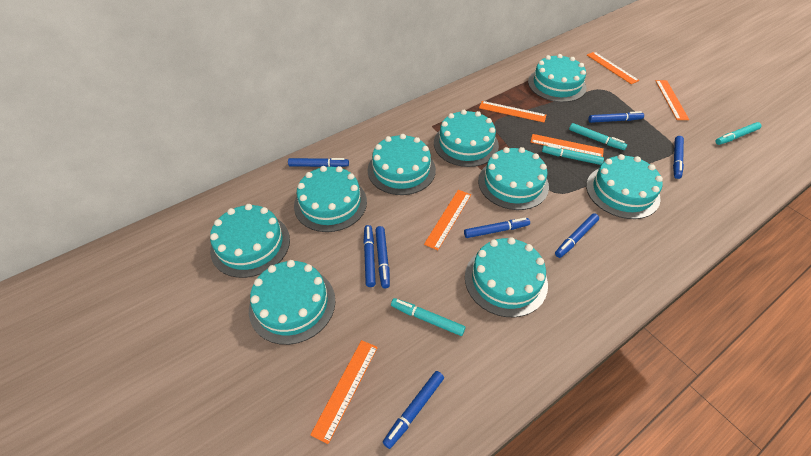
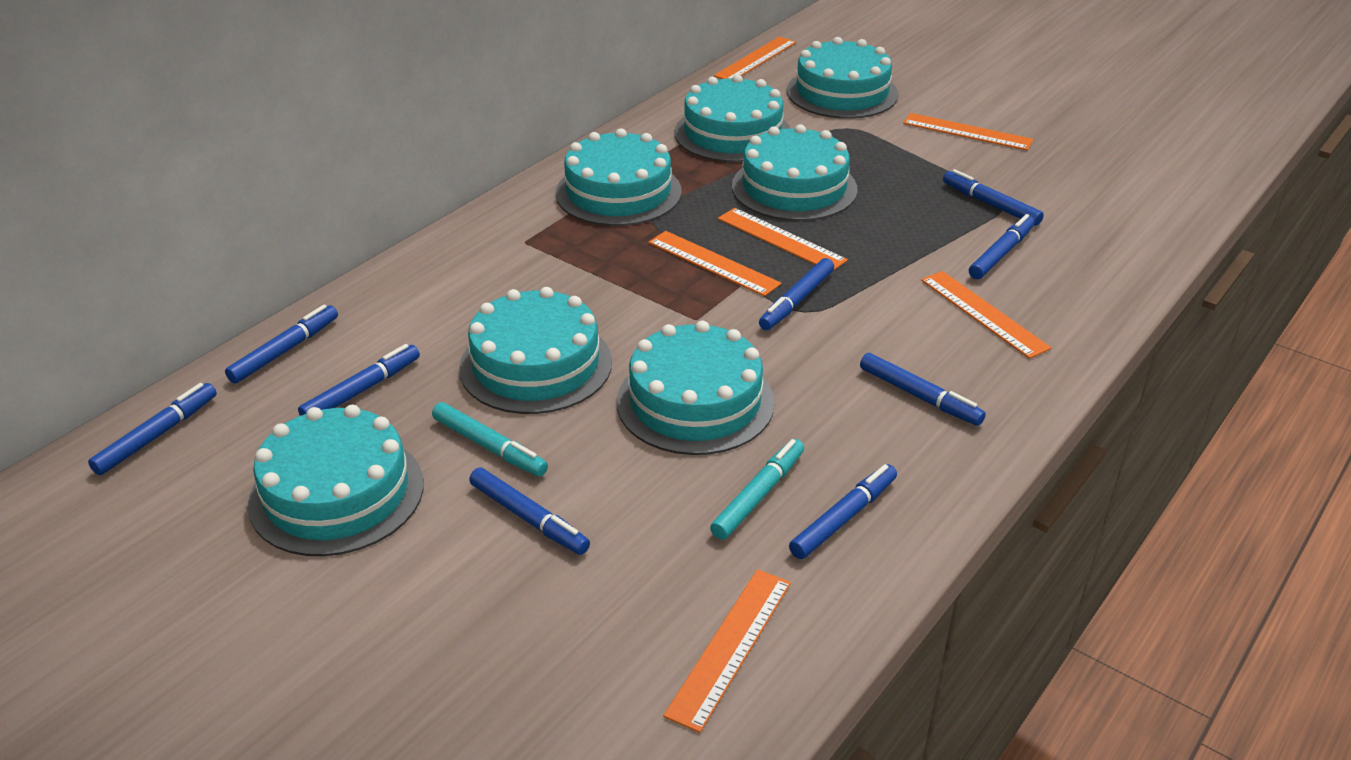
blue marker: [288,158,349,167] [363,225,376,287] [375,226,390,288] [383,371,444,449] [464,218,530,238] [555,213,599,258] [588,111,644,123] [673,136,684,179] = 8 -> [88,383,217,475] [225,305,338,384] [298,344,420,416] [469,468,590,555] [759,258,834,330] [789,464,897,559] [860,353,986,426] [943,169,1044,226] [969,214,1035,279] = 9
turquoise cake: [210,204,290,278] [249,260,335,345] [294,166,367,232] [368,134,436,195] [434,110,499,167] [465,237,548,317] [478,147,549,210] [528,54,587,102] [586,154,663,219] = 9 -> [248,405,424,556] [459,287,612,414] [555,129,682,226] [617,321,775,455] [674,74,790,162] [732,124,857,221] [787,37,898,119] = 7
turquoise marker: [391,298,465,336] [542,145,604,165] [569,123,627,150] [715,122,762,145] = 4 -> [432,402,548,476] [710,439,804,540] = 2

